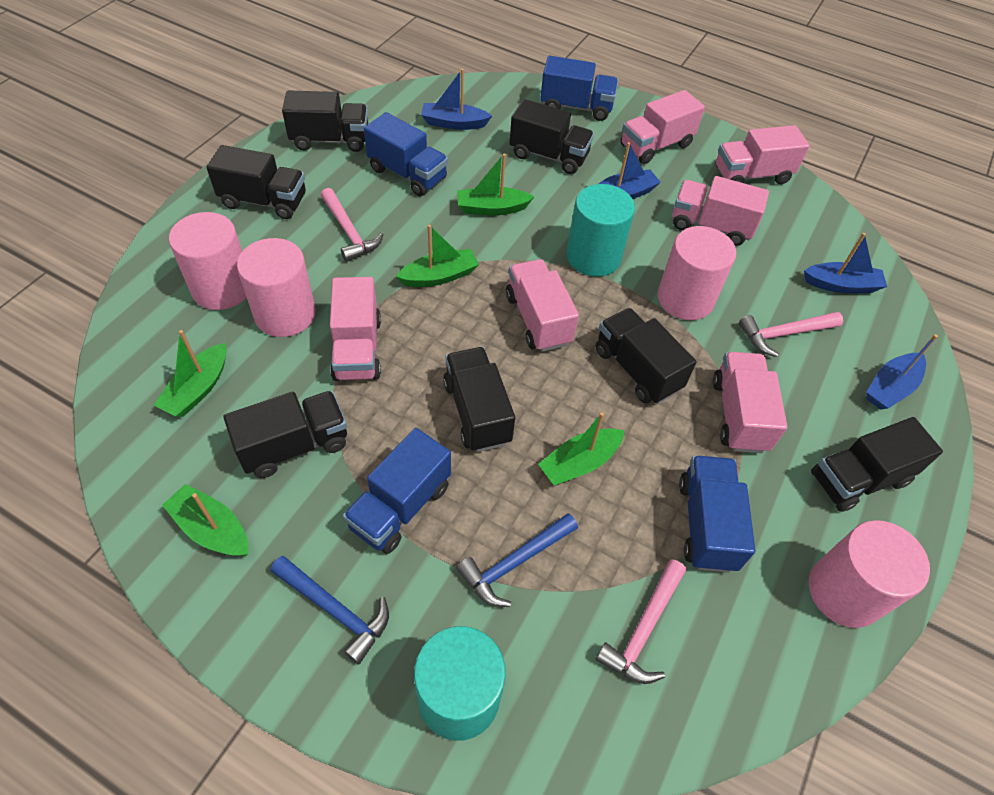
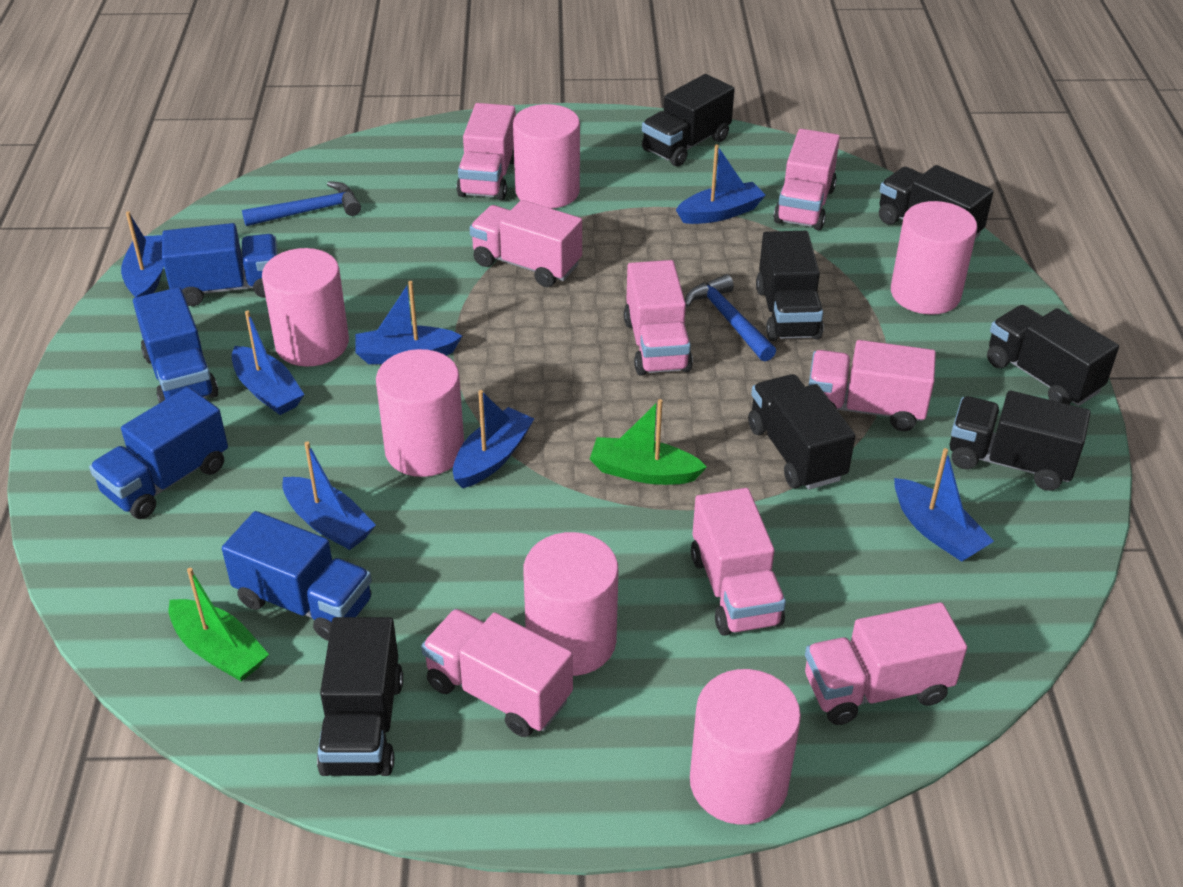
blue boat: [421,69,492,130] [598,142,661,199] [804,233,887,293] [866,334,938,410] = 4 -> [121,211,164,297] [232,310,305,415] [282,442,376,550] [355,281,462,364] [453,390,534,488] [676,145,766,224] [894,448,994,562] = 7
green boat: [153,330,227,417] [162,484,249,556] [396,225,479,287] [457,154,534,215] [538,412,625,486] = 5 -> [169,568,269,682] [590,399,707,485] = 2
pink cylinder: [169,212,247,310] [237,238,316,337] [657,226,736,320] [809,520,930,628] = 4 -> [262,248,349,367] [376,349,464,477] [513,104,580,209] [523,532,619,676] [690,669,801,824] [891,201,977,315] = 6
pink hammer: [321,188,383,262] [595,559,686,684] [739,312,843,357] = 3 -> none = 0
pink truck: [330,277,381,381] [506,259,579,352] [621,90,705,164] [673,176,769,246] [713,352,787,453] [716,125,810,184] = 6 -> [421,609,573,737] [456,103,516,200] [470,200,582,287] [624,260,693,376] [691,488,786,636] [773,129,840,230] [805,602,967,725] [808,340,936,431] = 8
turquoise cylinder: [414,626,506,741] [566,184,635,277] = 2 -> none = 0

